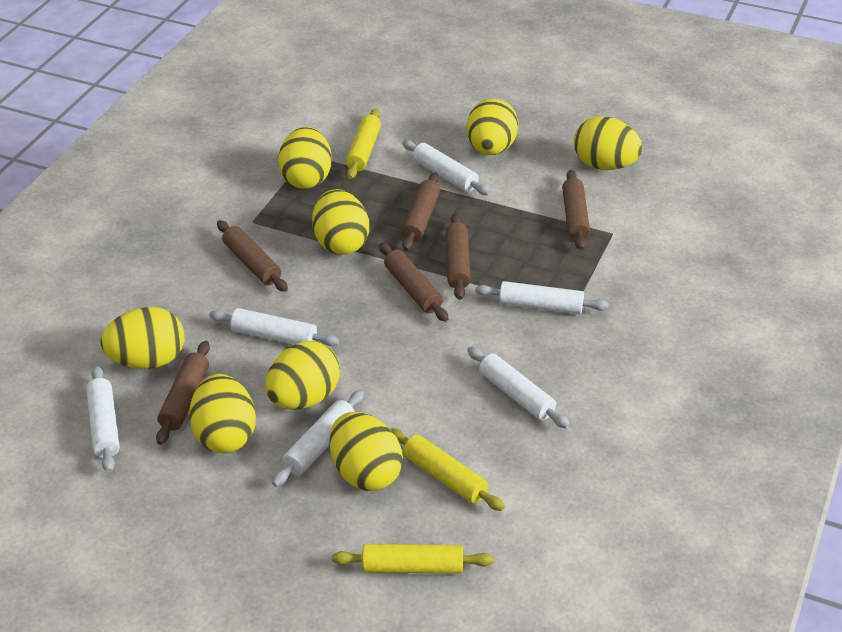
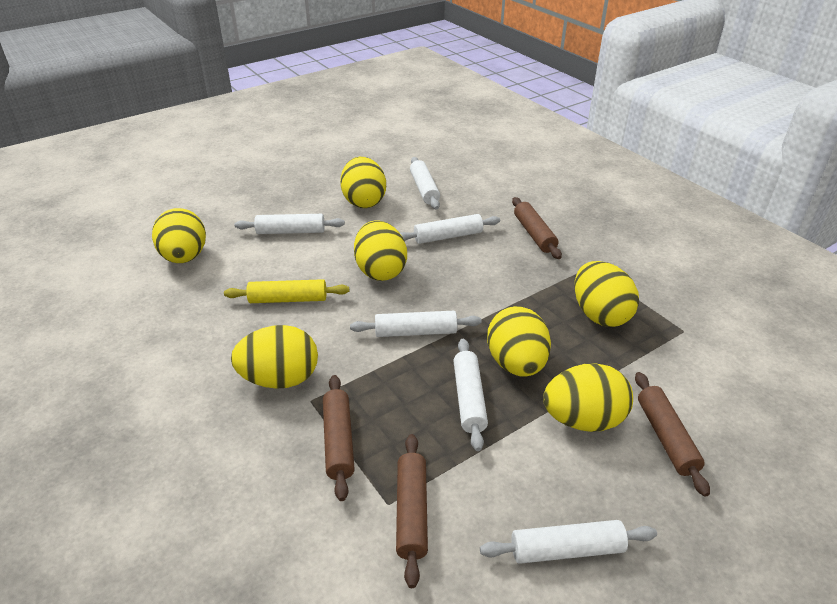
brown rolling pin: [156,341,210,445] [217,220,288,292] [379,242,449,322] [402,172,440,251] [446,213,471,300] [562,170,590,250] = 6 -> [323,375,355,501] [396,434,428,588] [512,197,562,259] [635,372,710,497] = 4
yellow egg: [100,307,184,369] [189,374,256,453] [266,341,340,410] [278,127,332,189] [312,189,369,255] [330,412,403,491] [466,99,519,155] [574,116,642,170] = 8 -> [152,208,206,263] [231,325,318,389] [340,157,386,208] [354,220,407,281] [487,306,551,377] [543,363,633,432] [575,261,639,327] = 7
yellow rolling pin: [332,544,494,574] [346,108,381,179] [390,428,505,511] = 3 -> [224,279,349,303] = 1

